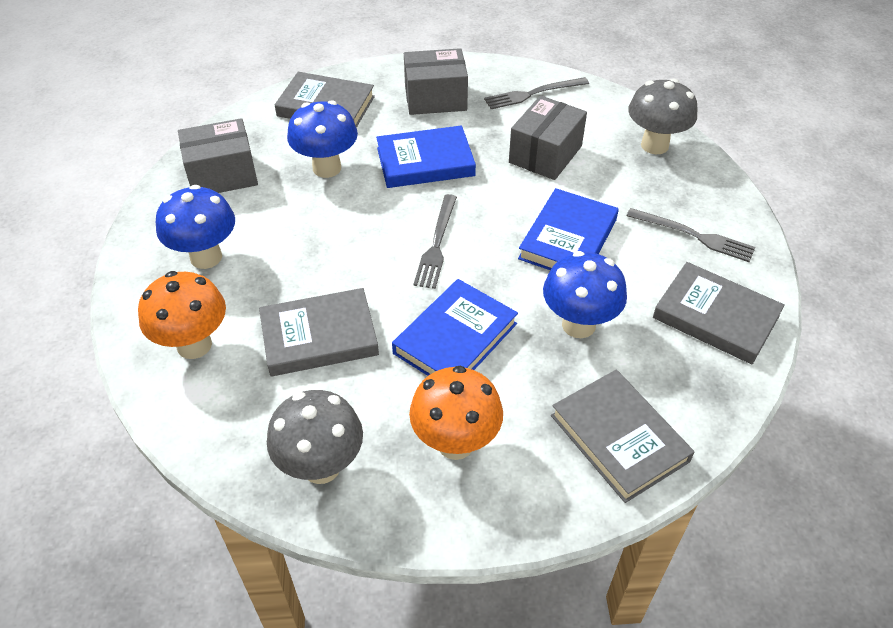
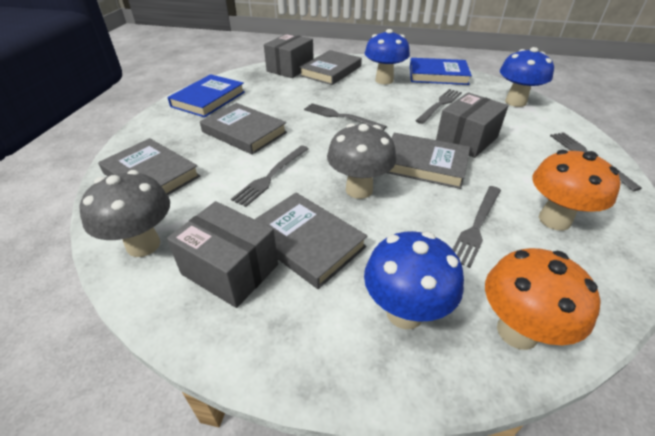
blue book: [376,125,476,188] [392,279,518,376] [518,188,619,270] = 3 -> [167,74,245,117] [410,58,472,85] = 2
grey book: [259,288,379,377] [275,72,375,128] [551,370,694,503] [653,262,785,364] = 4 -> [98,138,200,195] [200,103,287,155] [254,192,367,289] [299,50,362,85] [387,133,470,189] = 5
grey fork: [413,194,457,289] [484,77,589,109] [627,208,755,262] = 3 -> [231,145,309,207] [304,103,387,131] [415,89,462,124] [452,186,501,268] [550,132,642,191] = 5

